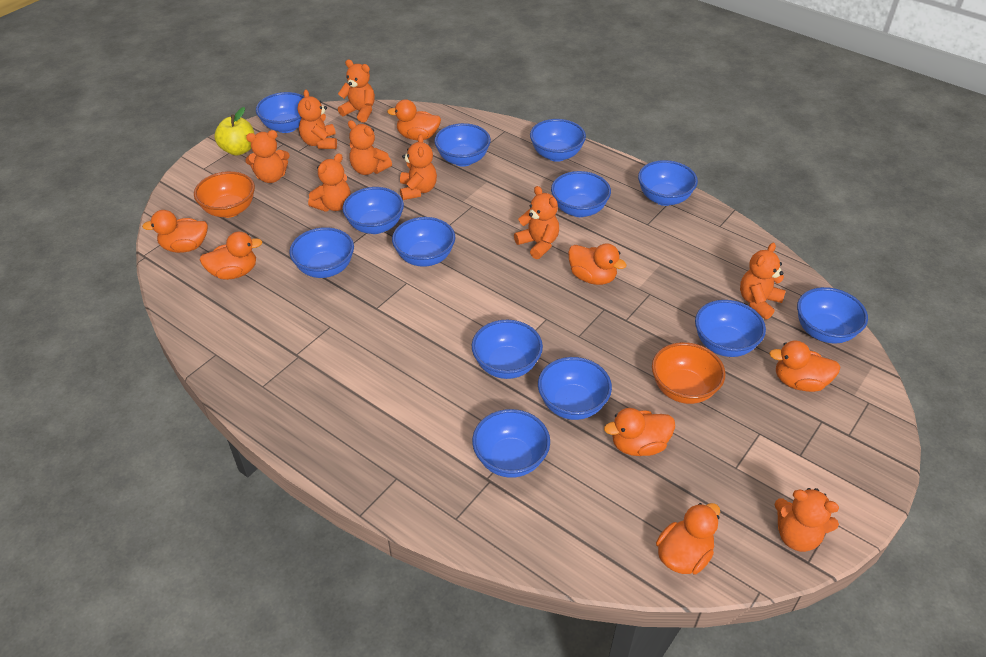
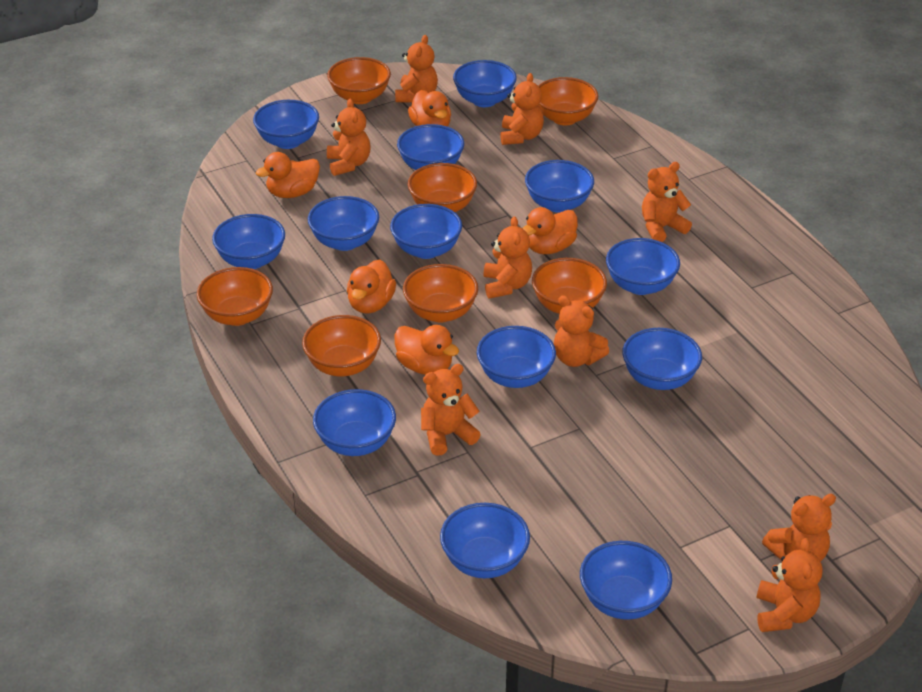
orange bowl: [194,171,255,218] [652,342,726,404] = 2 -> [197,267,273,326] [302,315,381,376] [327,57,391,104] [403,264,478,323] [408,163,477,212] [532,258,607,314] [538,77,598,125] = 7
orange duck: [142,210,208,253] [200,232,262,280] [387,99,441,140] [568,243,626,285] [604,408,675,456] [656,503,720,574] [769,341,840,392] = 7 -> [256,152,320,198] [347,260,396,314] [395,325,459,375] [408,90,451,127] [522,207,578,254] = 5
yellow apple: [214,107,254,156] = 1 -> none = 0

